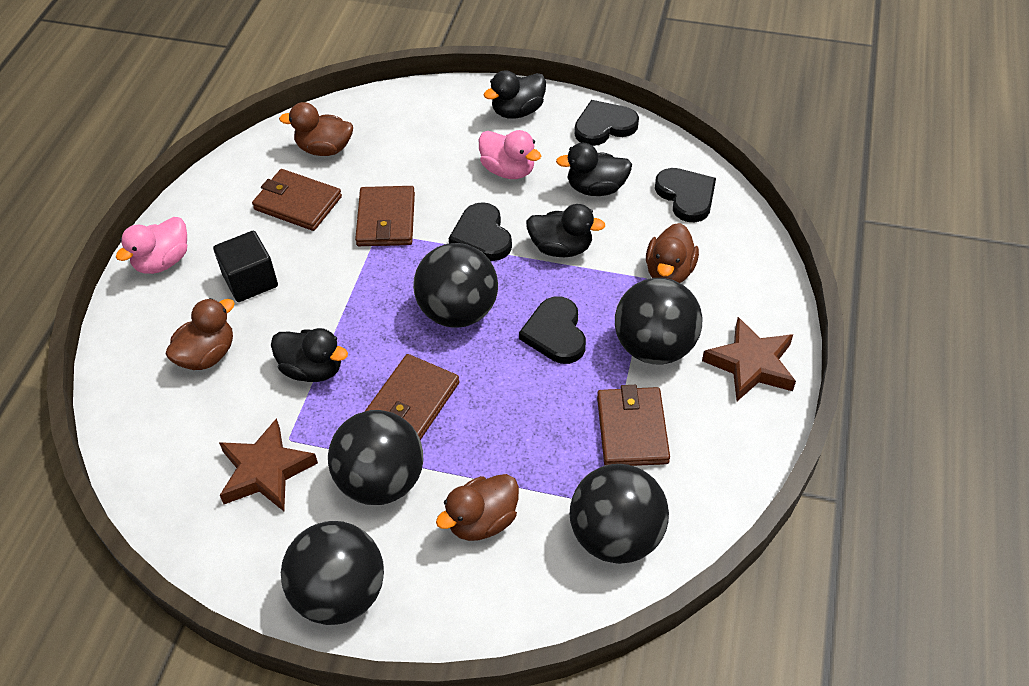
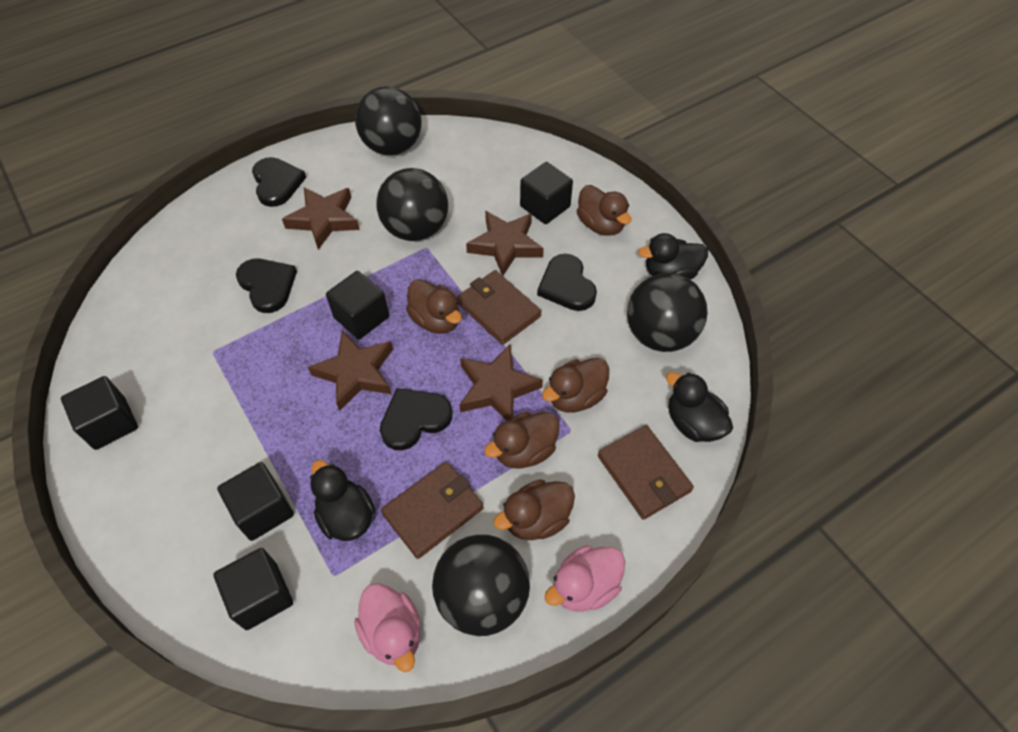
black ball: [281,521,384,625] [328,410,423,505] [413,243,498,328] [569,464,669,564] [615,278,702,364] = 5 -> [355,86,422,155] [376,168,448,241] [432,535,530,636] [627,273,708,352] = 4
black cube: [213,231,278,302] = 1 -> [61,376,138,450] [213,548,293,630] [217,462,294,541] [326,271,389,339] [520,162,573,224] = 5
black duck: [271,328,348,382] [484,70,546,119] [526,204,605,257] [556,143,632,196] = 4 -> [310,460,375,541] [638,233,708,279] [666,372,733,442] = 3
brown duck: [165,298,235,370] [279,102,353,156] [436,474,519,541] [646,223,699,283] = 4 -> [406,279,462,334] [484,412,560,469] [493,479,575,540] [542,358,609,413] [577,185,631,236] = 5
brown star: [219,418,318,511] [702,317,796,401] = 2 -> [282,187,360,250] [308,331,393,411] [459,344,543,421] [466,211,544,276] = 4
brown wallet: [252,169,342,231] [355,186,415,246] [365,354,459,440] [597,385,670,466] = 4 -> [381,462,483,559] [457,270,541,345] [598,425,694,520] = 3

